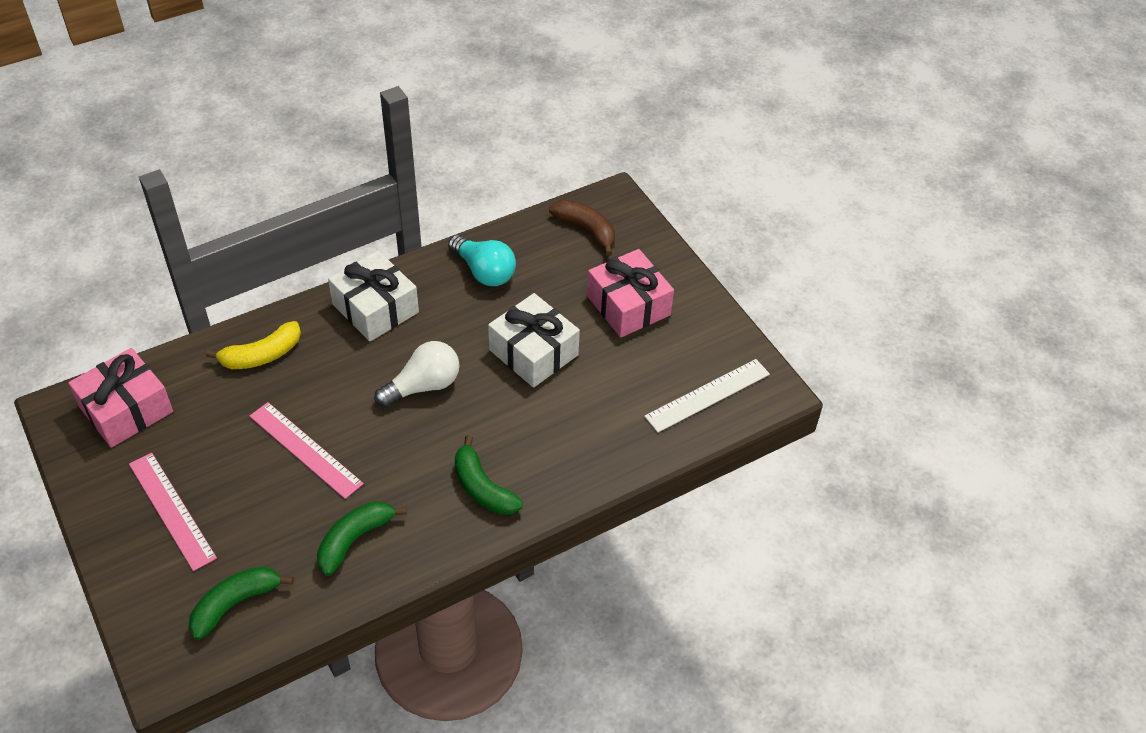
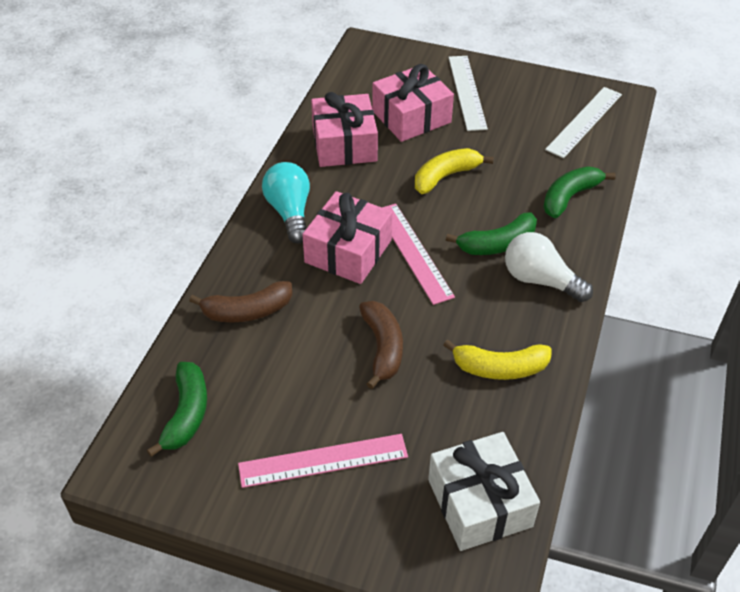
brown banana: [549,200,615,256] = 1 -> [189,281,292,323] [359,301,403,389] = 2
pink gift: [68,348,173,448] [587,249,674,338] = 2 -> [302,191,393,284] [311,92,378,167] [372,64,454,142] = 3
white gift: [328,250,419,342] [488,293,580,388] = 2 -> [428,432,540,551] = 1
white ruler: [644,359,770,433] = 1 -> [448,56,488,131] [545,87,622,158] = 2
yellow banana: [206,321,301,369] = 1 -> [415,148,494,194] [443,339,552,380] = 2

